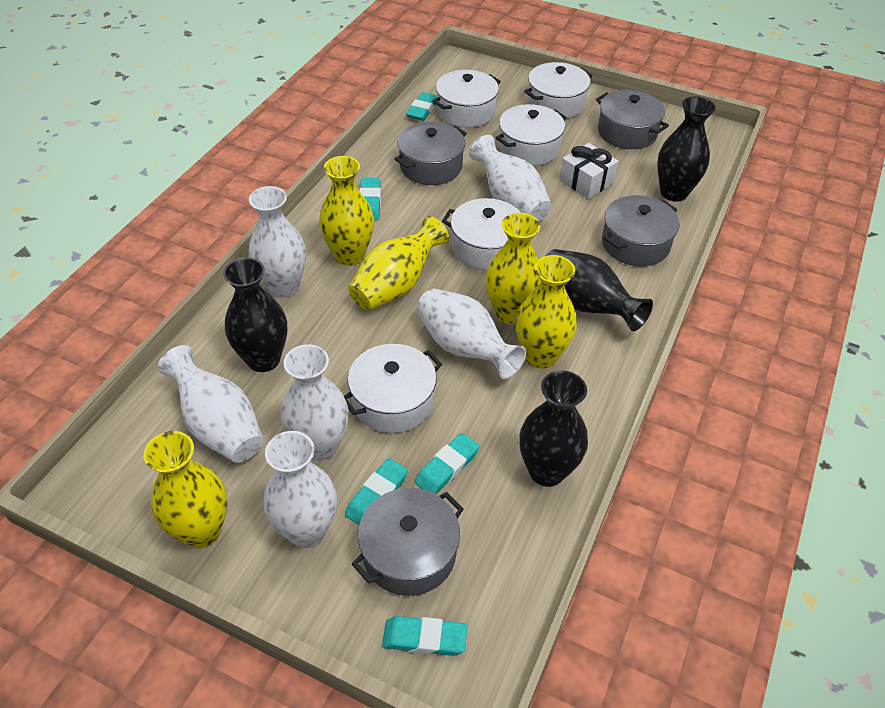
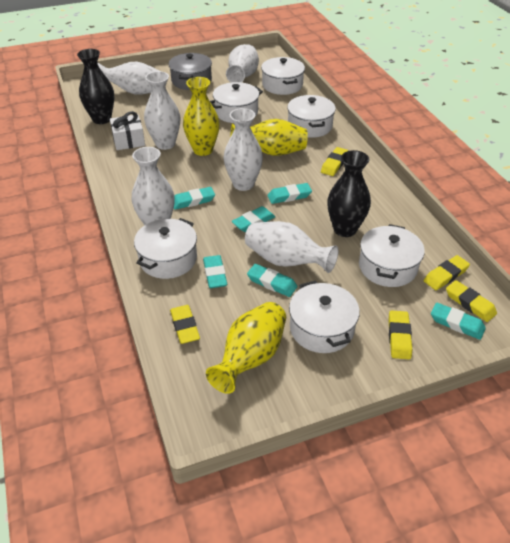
black vase: [223,258,287,372] [519,370,588,487] [546,249,653,331] [657,96,716,202] = 4 -> [77,49,114,124] [327,150,371,237] = 2
grey pot: [352,488,464,596] [395,122,467,185] [596,90,669,149] [602,195,679,266] = 4 -> [169,53,212,90] = 1
turquoise eraser: [345,458,408,525] [359,178,381,220] [382,616,467,656] [406,92,437,121] [415,433,479,494] = 5 -> [174,187,215,210] [203,255,227,288] [232,206,275,232] [247,264,297,297] [267,183,312,204] [431,302,486,340] = 6
white pot: [344,344,442,433] [433,70,501,127] [442,198,521,270] [496,104,567,166] [524,62,592,118] = 5 -> [134,218,197,279] [210,82,263,123] [261,57,305,95] [287,95,336,138] [289,281,360,353] [359,224,425,287] = 6
yellow eraser: none = 0 -> [170,305,200,344] [321,147,349,176] [388,310,412,359] [424,255,470,290] [446,280,497,322] = 5
yellow vase: [144,431,227,548] [319,156,374,266] [348,216,449,310] [486,213,541,325] [516,255,577,369] = 5 -> [183,77,220,156] [206,302,286,394] [230,119,308,156] = 3

